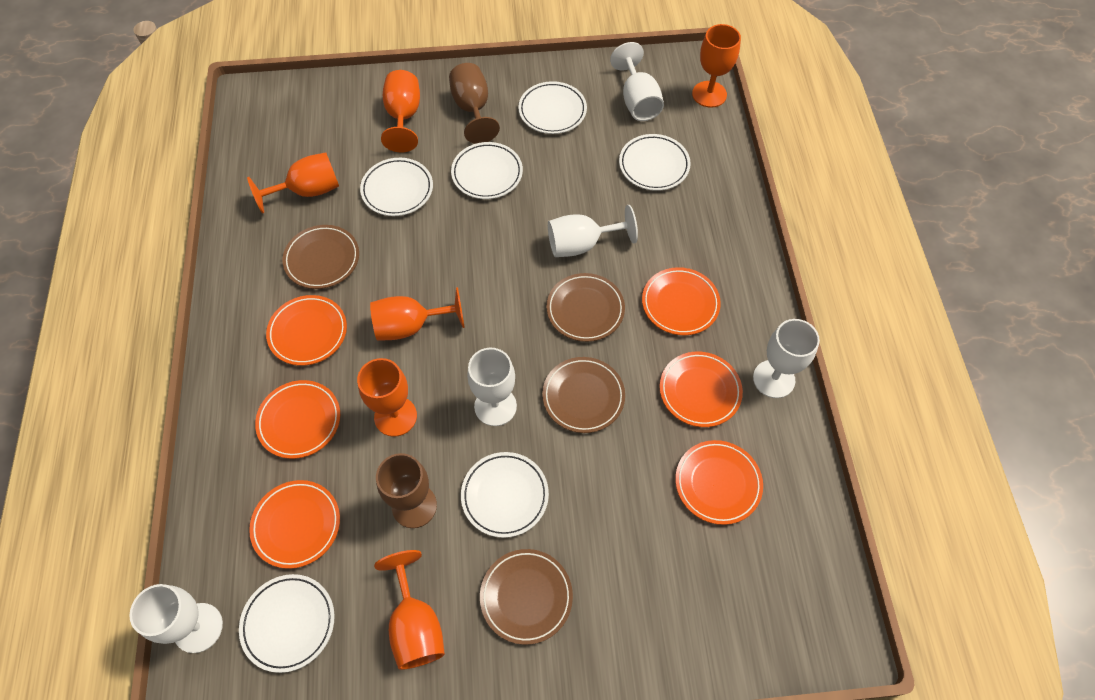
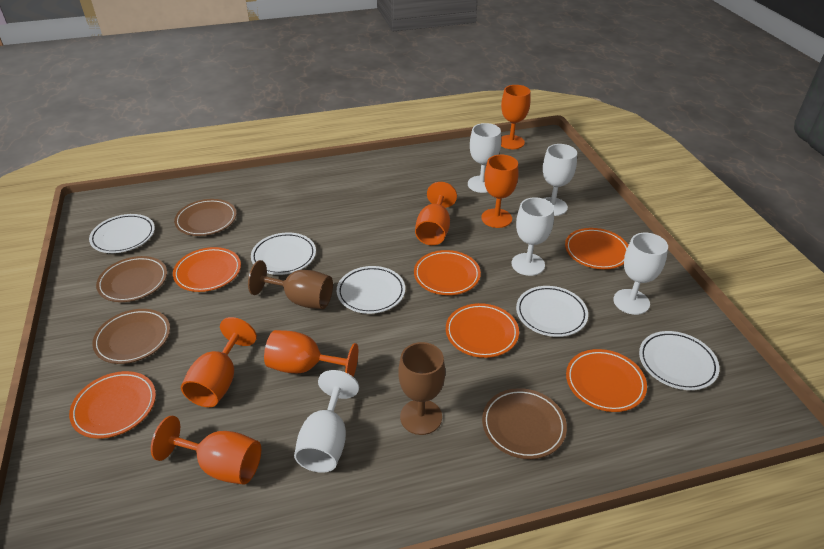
white plate: [239,574,334,673] [360,158,433,216] [451,142,523,199] [461,452,549,538] [518,81,587,134] [619,134,691,191] = 6 -> [89,214,155,253] [251,232,316,275] [337,266,405,314] [516,286,588,337] [639,331,720,390] = 5

